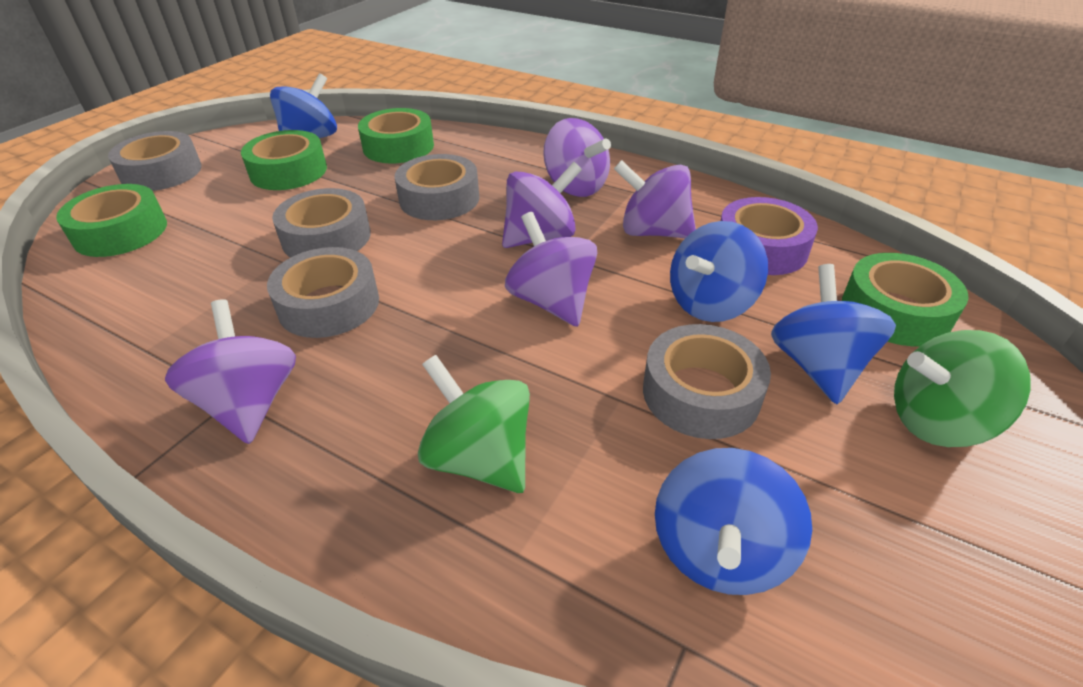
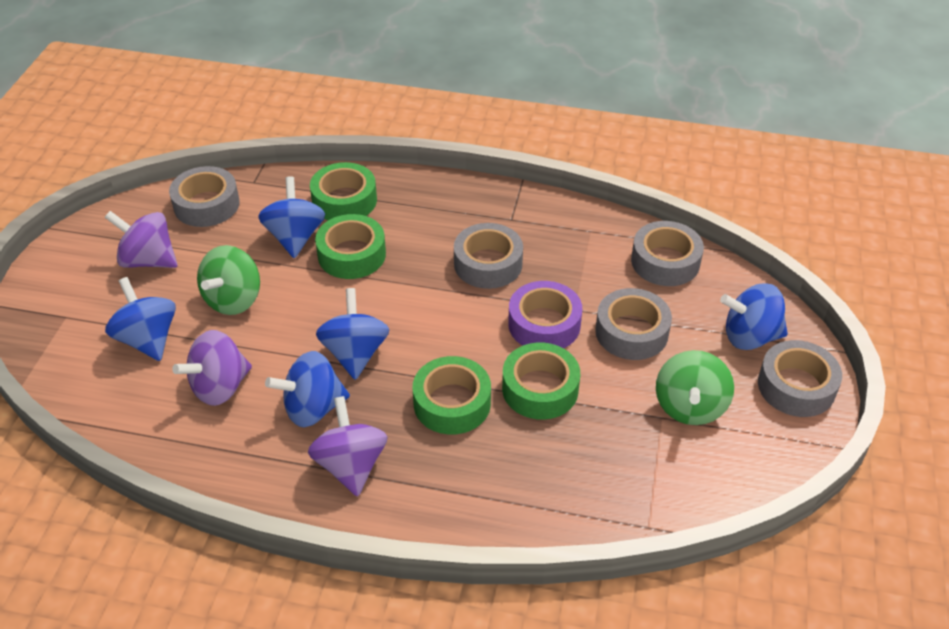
blue spinning top: [270,73,337,138] [655,448,812,595] [670,221,768,322] [771,264,896,404] = 4 -> [105,277,176,361] [258,176,325,258] [265,351,350,427] [316,288,390,380] [720,283,788,350] = 5
purple spinning top: [165,299,296,444] [502,162,582,248] [505,212,597,327] [543,118,611,197] [614,160,696,238] = 5 -> [105,211,178,268] [172,330,252,406] [308,396,388,497] = 3

